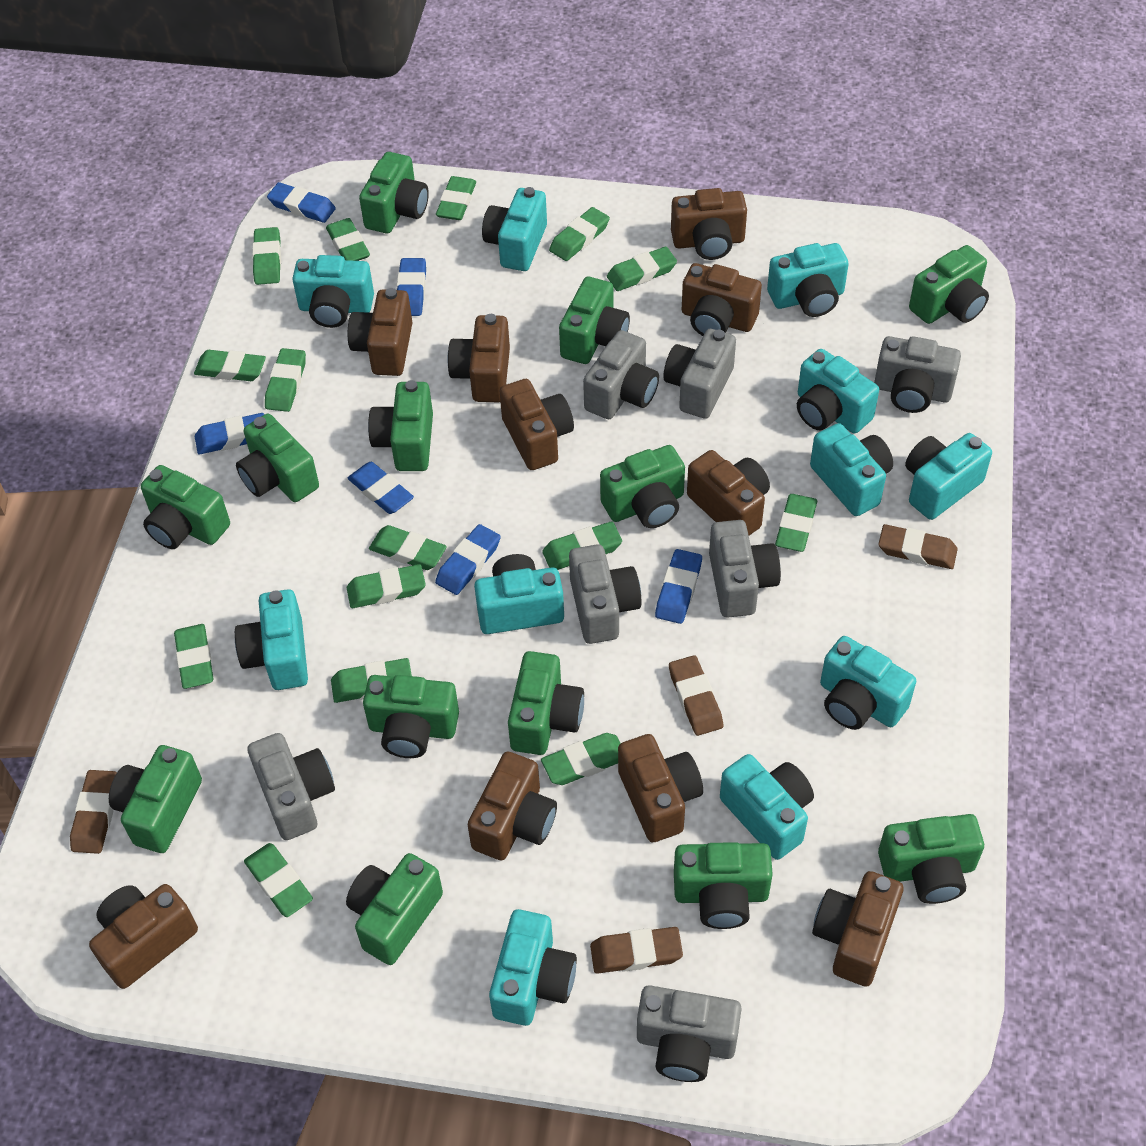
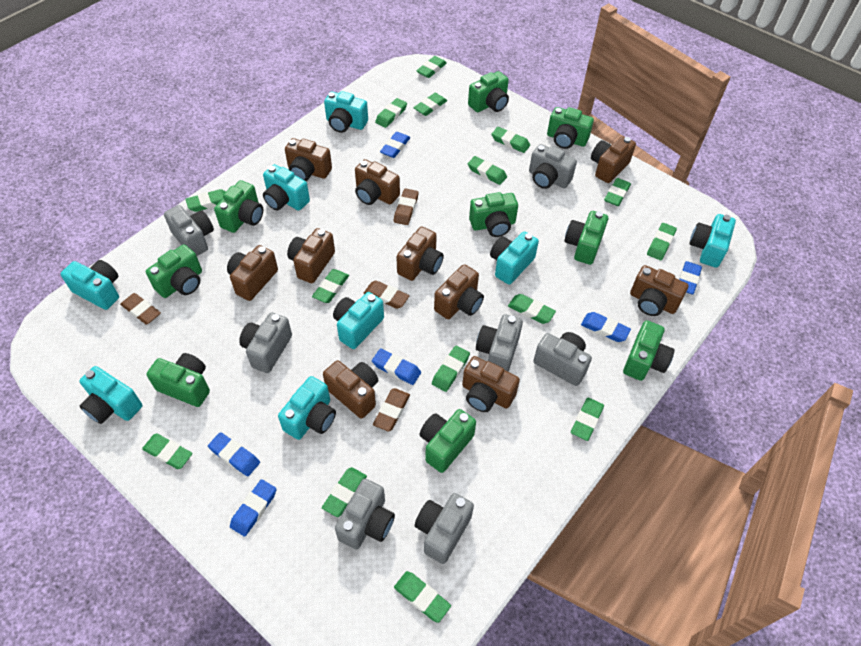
green camera: [109,745,202,853] [141,465,230,549] [236,414,319,502] [346,853,443,965] [359,152,429,233] [363,675,459,758] [368,380,433,471] [508,651,584,755] [559,277,630,364] [600,445,685,528] [674,842,773,929] [878,814,984,904] [909,245,989,324] = 13 -> [146,244,202,298] [146,353,210,407] [214,180,263,233] [419,409,476,473] [468,71,509,112] [469,192,518,237] [547,107,594,149] [565,211,608,265] [623,320,675,381] = 9
turquoise camera: [235,589,308,690] [292,255,374,328] [474,554,564,634] [482,187,547,271] [489,909,577,1026] [720,754,814,860] [767,243,849,317] [797,349,879,433] [810,423,893,516] [820,636,916,730] [905,433,992,520] = 11 -> [61,260,119,310] [80,366,143,424] [263,164,310,211] [278,376,336,440] [324,91,368,133] [333,292,384,349] [490,231,539,285] [690,214,736,268] = 8

